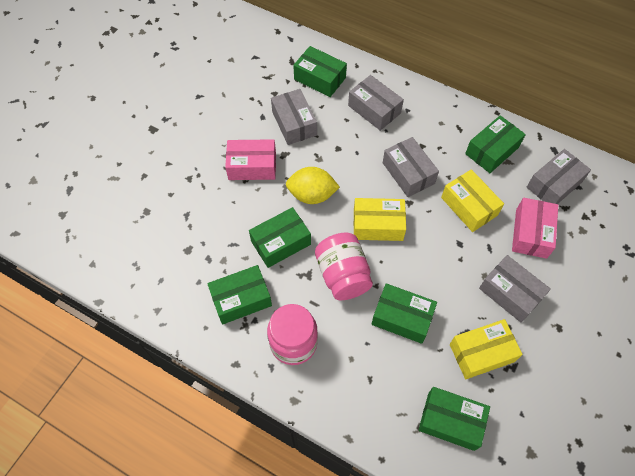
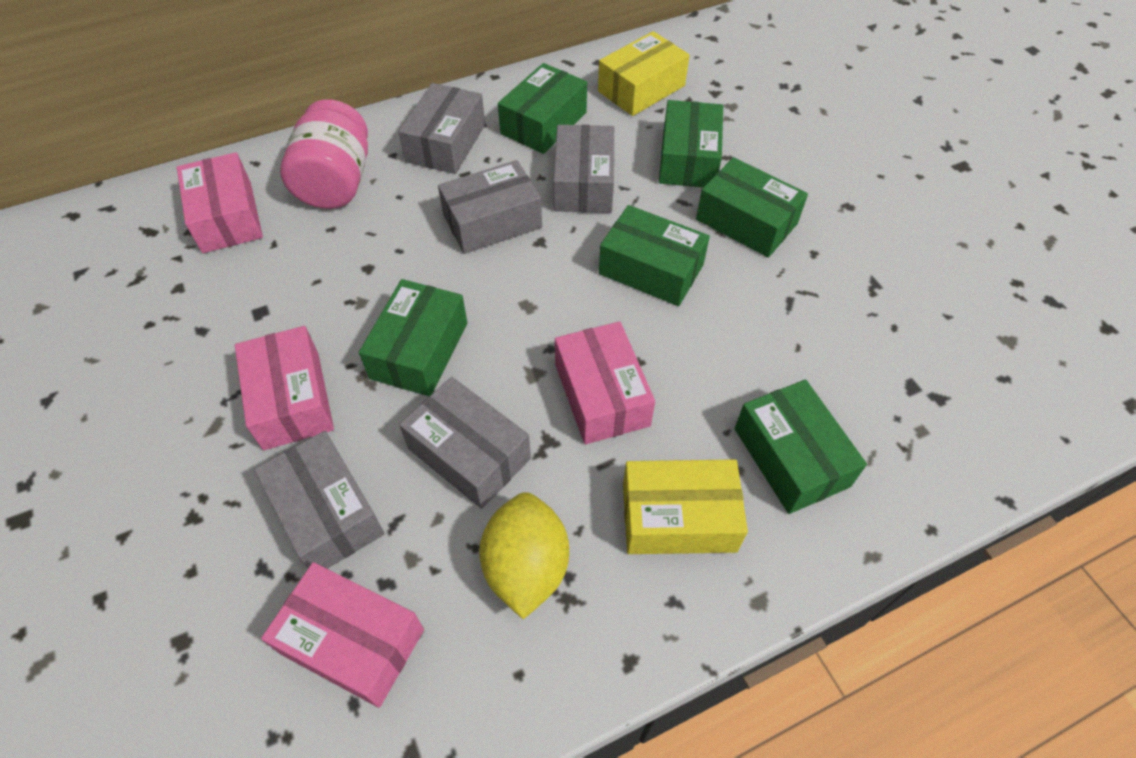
pink box: [225,139,276,180] [512,198,558,259] = 2 -> [177,152,263,253] [235,326,334,450] [261,562,424,708] [555,321,655,444] = 4
pink jar: [267,304,318,365] [315,232,373,300] = 2 -> [280,99,368,209] = 1
yellow box: [353,198,406,241] [441,169,504,232] [450,319,523,379] = 3 -> [598,31,690,116] [623,459,748,554] = 2

